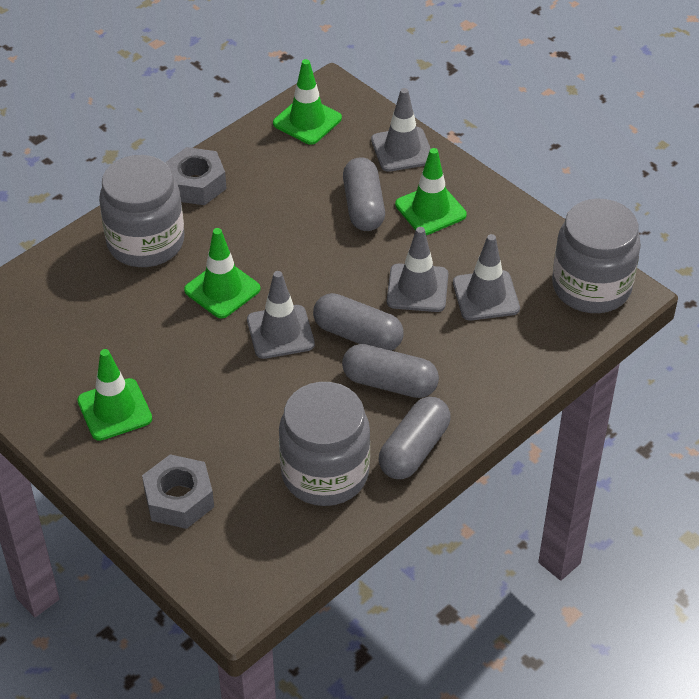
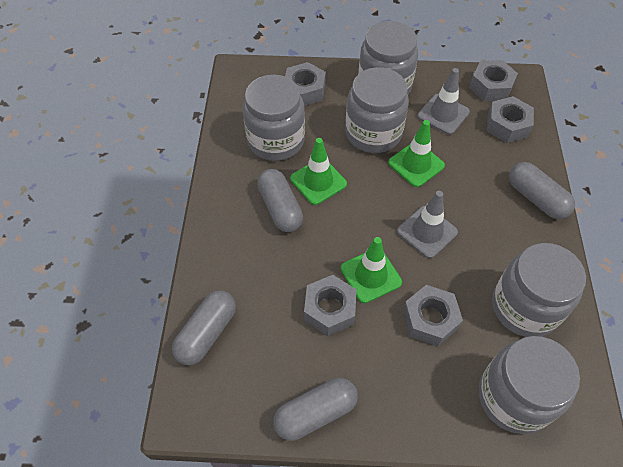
green traffic cone: [77,349,152,441] [184,228,260,318] [273,59,342,145] [395,148,467,235] = 4 -> [290,138,347,205] [341,237,402,303] [388,120,445,187] = 3
grey jar: [99,155,184,267] [279,382,370,506] [552,198,641,313] = 3 -> [243,75,305,161] [345,67,409,153] [358,21,418,94] [479,336,580,434] [492,243,586,337] = 5
grey nut: [142,454,214,529] [165,147,227,205] = 2 -> [285,62,326,106] [304,275,357,336] [403,285,463,346] [469,60,518,101] [487,96,534,143] = 5
grey traffic cone: [247,271,315,359] [371,88,431,172] [387,227,448,312] [453,234,520,321] = 4 -> [397,191,458,258] [418,68,470,135] = 2

